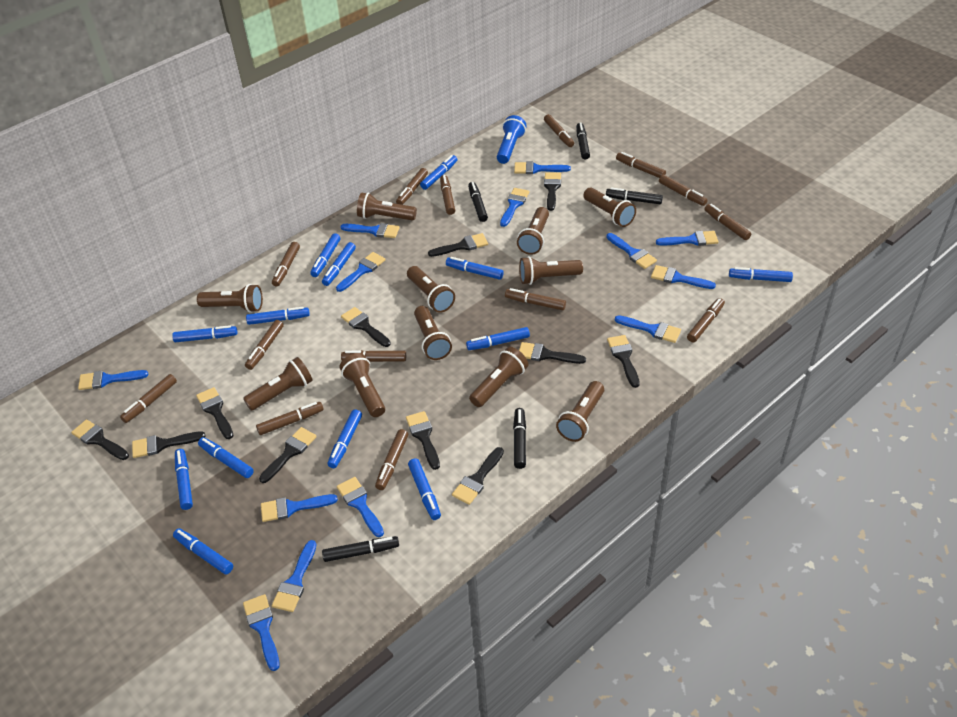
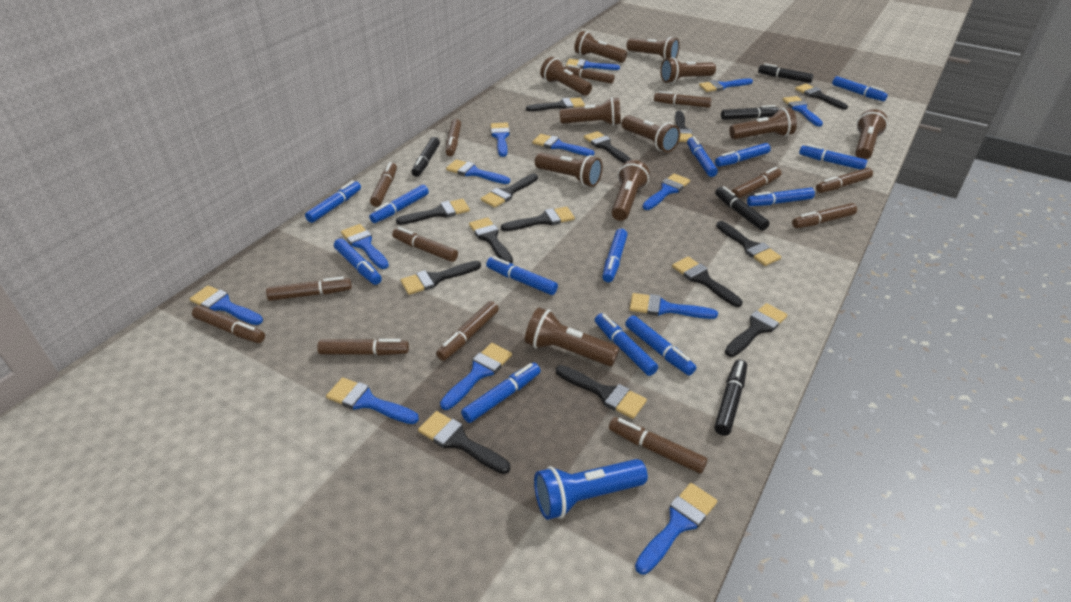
black brush: [71,420,129,460] [132,431,206,458] [196,387,234,439] [259,427,317,483] [341,307,391,347] [406,411,440,470] [428,233,488,257] [452,447,504,505] [519,342,586,364] [544,172,561,211] [607,335,640,388] = 11 -> [396,199,470,225] [400,261,481,295] [418,411,510,474] [469,217,513,263] [481,174,538,208] [501,206,575,231] [526,97,585,111] [556,365,647,419] [584,131,631,163] [672,256,743,307] [675,111,692,142] [716,221,781,266] [725,303,787,357] [795,84,848,110] = 14
brown marker: [120,374,177,423] [245,320,284,370] [256,402,324,435] [272,242,300,287] [341,350,406,362] [375,429,408,490] [396,168,428,205] [440,175,455,215] [505,288,566,310] [544,114,574,147] [616,152,666,178] [659,175,707,206] [687,298,725,342] [704,204,751,240] = 14 -> [192,305,265,343] [266,277,352,301] [317,339,409,356] [370,162,397,207] [392,227,458,262] [436,301,499,361] [446,119,461,156] [564,64,615,84] [609,417,708,474] [654,91,712,108] [731,167,782,199] [792,203,857,228] [816,168,873,193] = 13

